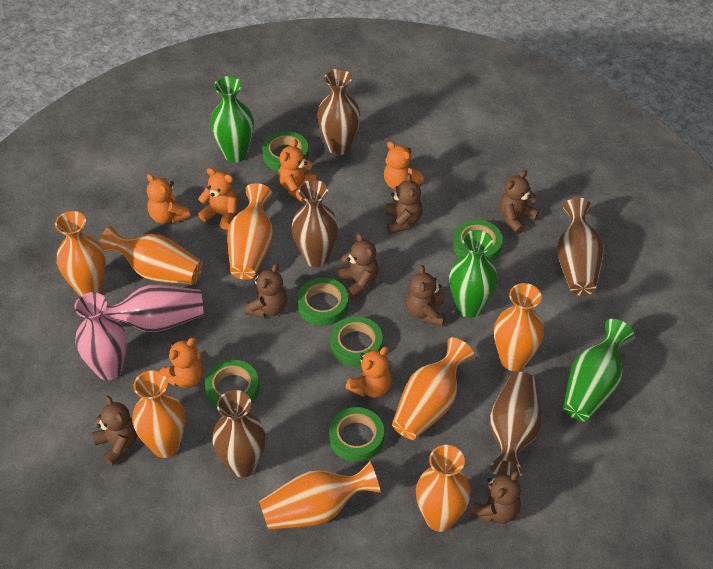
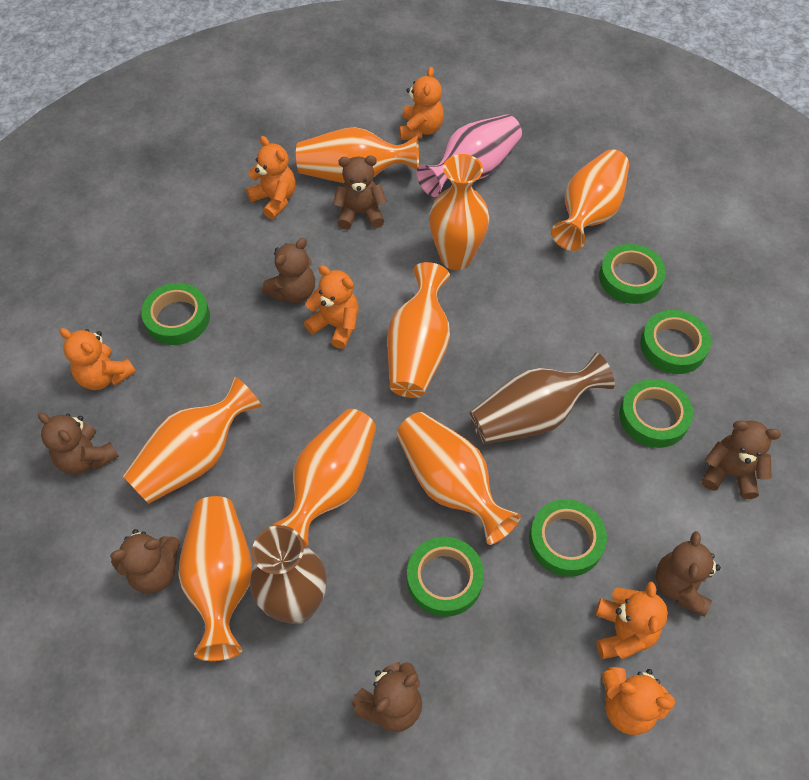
brown vase: [212,390,266,477] [291,180,338,267] [317,69,360,155] [490,372,541,478] [557,198,604,296] = 5 -> [250,525,327,624] [470,352,615,444] = 2
green vase: [210,76,254,163] [449,230,498,318] [563,319,634,421] = 3 -> none = 0
pink vase: [74,292,127,380] [102,285,204,332] = 2 -> [416,114,522,197] = 1

